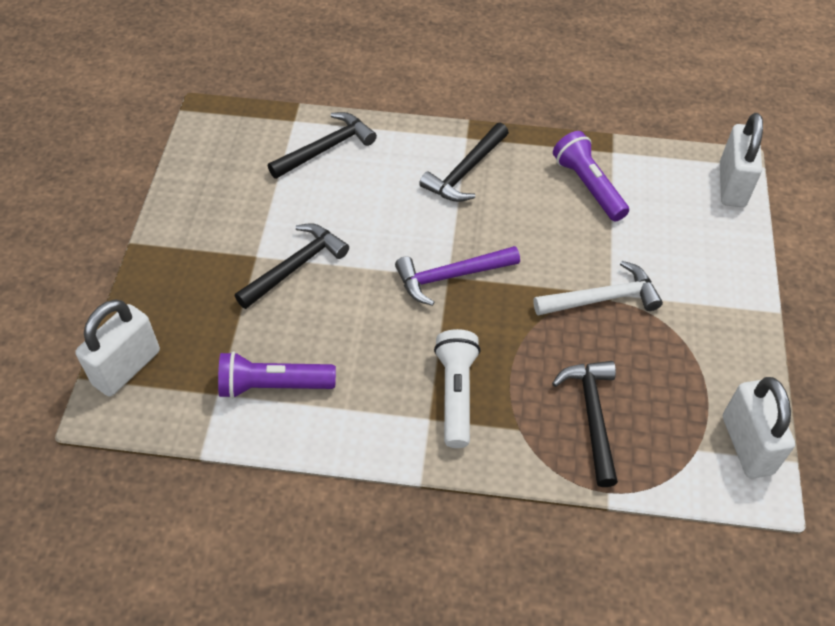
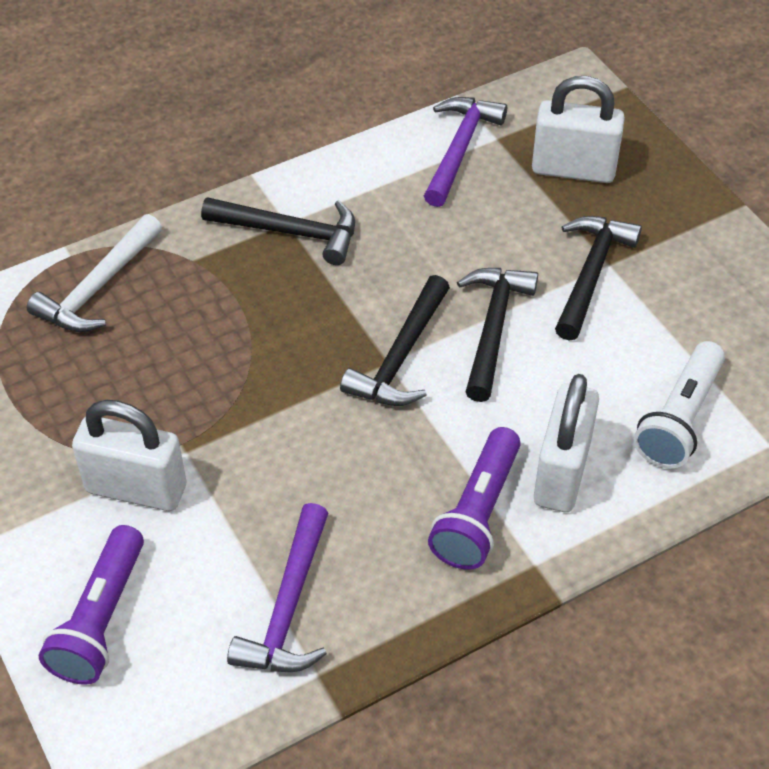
purple hammer: [395,246,520,306] = 1 -> [227,503,329,672] [424,97,507,207] = 2

